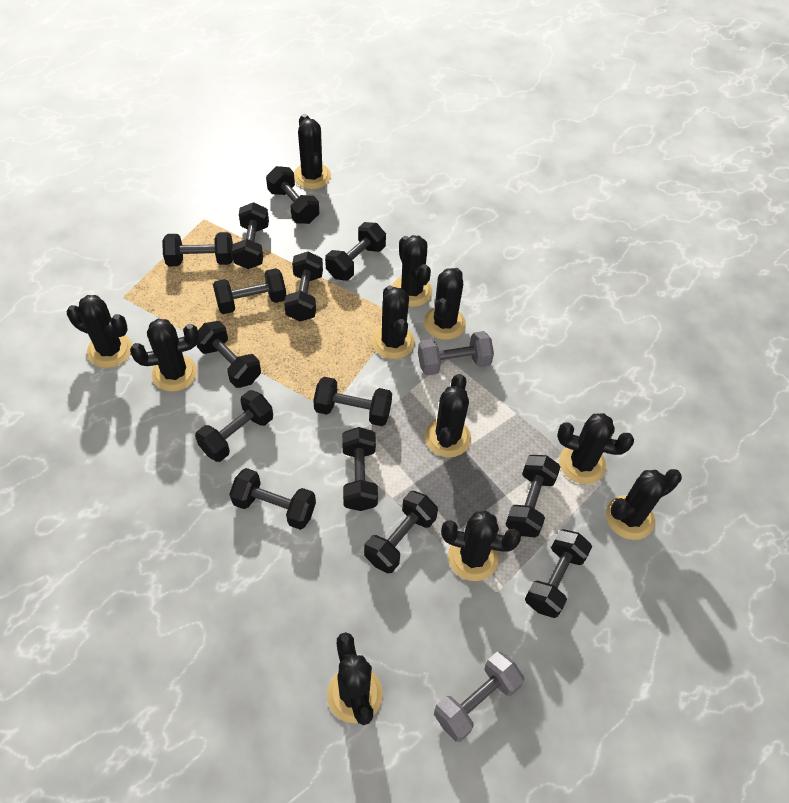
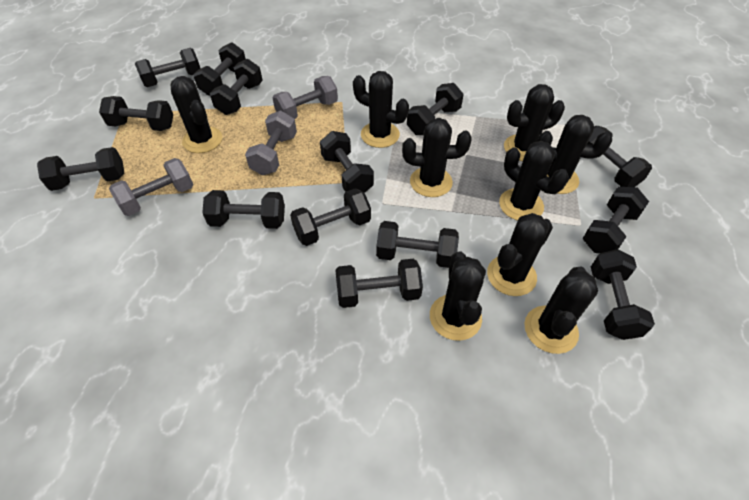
black cactus: [67,295,132,368] [130,319,199,392] [294,114,331,189] [327,632,383,725] [372,285,415,359] [392,235,432,307] [424,268,466,340] [425,374,471,457] [441,510,521,581] [557,413,634,484] [606,469,682,540] = 11 -> [170,76,222,153] [353,71,409,148] [402,118,472,197] [430,251,486,341] [487,213,553,296] [499,141,569,221] [504,84,565,161] [524,266,598,354] [537,115,612,194] = 9
grey dumbbell: [418,331,494,375] [434,652,524,742] = 2 -> [109,158,193,216] [245,111,297,175] [273,76,338,119] = 3

